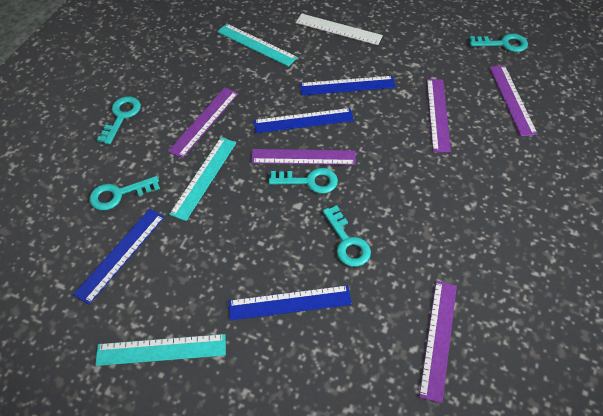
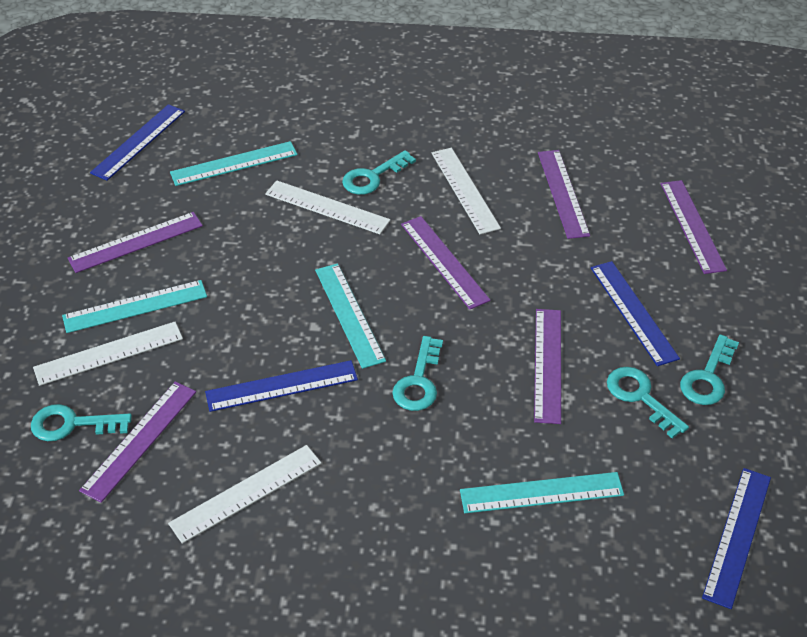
purple ruler: [168,87,238,158] [251,149,356,165] [419,281,457,403] [427,79,451,153] [489,65,538,137] = 5 -> [68,212,203,273] [79,381,196,503] [401,216,491,309] [534,309,561,424] [538,150,590,239] [661,180,727,274] = 6
turquoise ruler: [95,334,226,366] [169,137,236,221] [217,24,298,67] = 3 -> [62,280,207,333] [170,141,298,186] [315,263,386,369] [460,472,624,513] = 4
white ruler: [296,13,383,45] = 1 -> [33,322,183,386] [168,445,322,544] [265,180,391,234] [432,148,501,234] = 4

